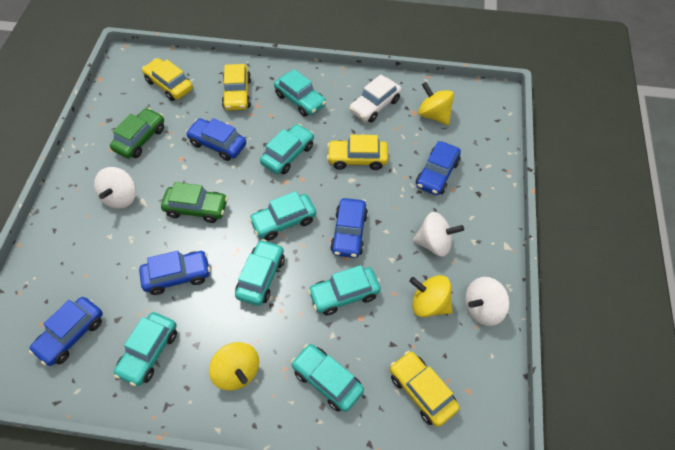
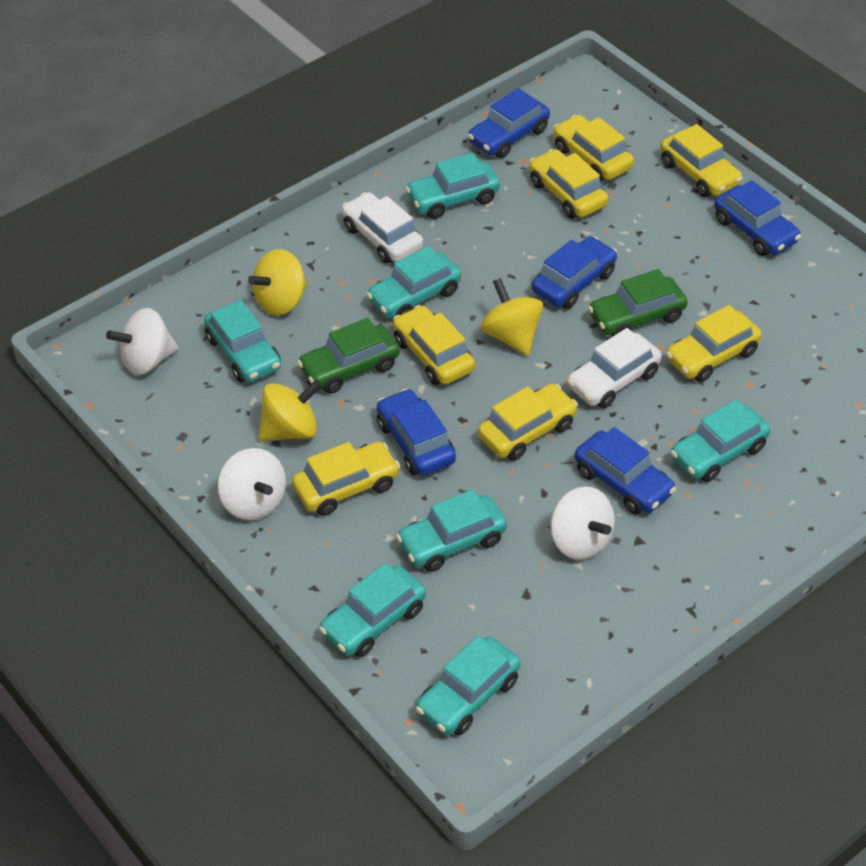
white car: [349,75,402,122] = 1 -> [342,192,423,264] [567,328,662,408] = 2
yellow car: [142,58,193,101] [222,64,251,111] [327,135,388,170] [390,351,459,427] = 4 -> [292,441,400,516] [393,305,475,385] [478,384,578,461] [529,149,608,219] [554,115,634,182] [660,124,743,197] [666,305,762,382] = 7

